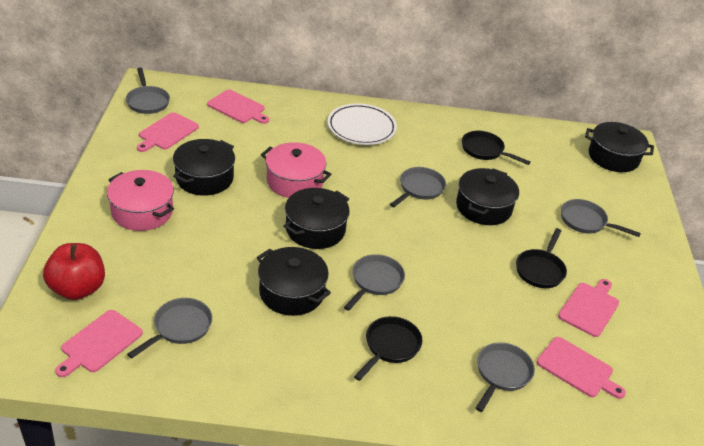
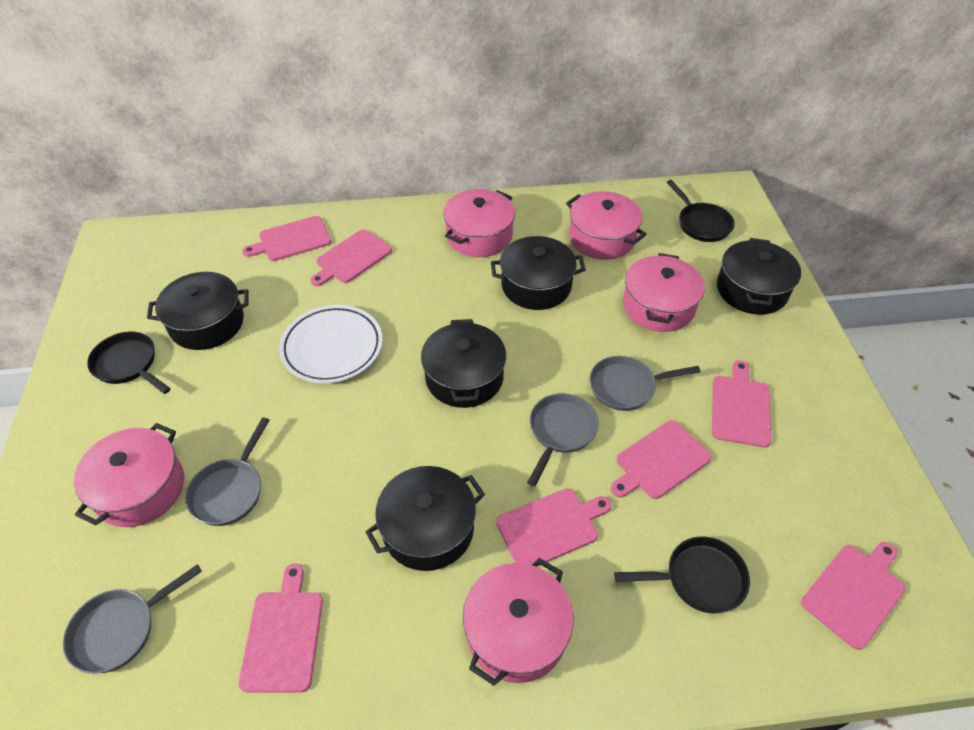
grey pan: [126,67,170,114] [127,298,212,358] [344,254,405,311] [390,167,446,207] [476,342,535,412] [561,199,641,237] = 6 -> [63,564,202,674] [185,417,270,526] [527,393,599,486] [590,356,701,411] = 4
pink cutting board: [55,310,143,377] [137,112,199,152] [207,89,269,124] [537,337,626,399] [558,279,619,337] = 5 -> [239,563,323,693] [242,216,332,261] [310,230,392,286] [496,488,611,566] [611,420,712,499] [712,360,771,447] [801,542,905,650] = 7
pink pot: [107,170,174,231] [261,142,332,198] = 2 -> [74,423,184,527] [443,189,515,257] [463,558,573,686] [566,191,647,260] [623,253,705,332] = 5
red apple: [43,243,105,300] = 1 -> none = 0

